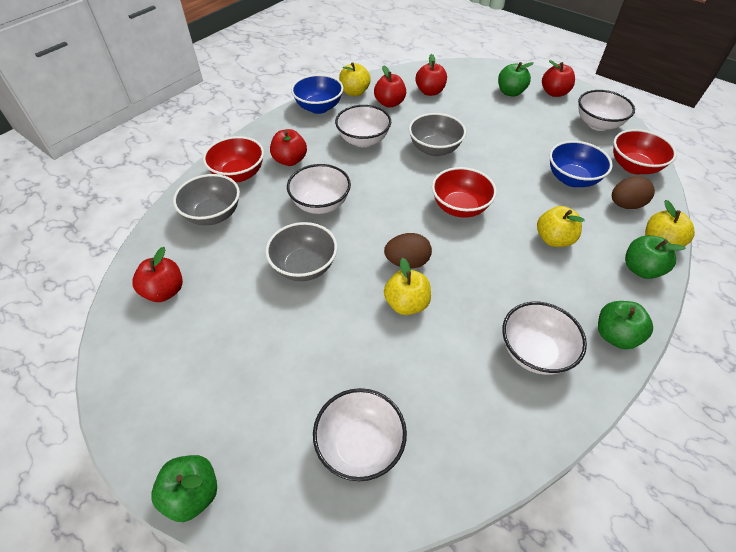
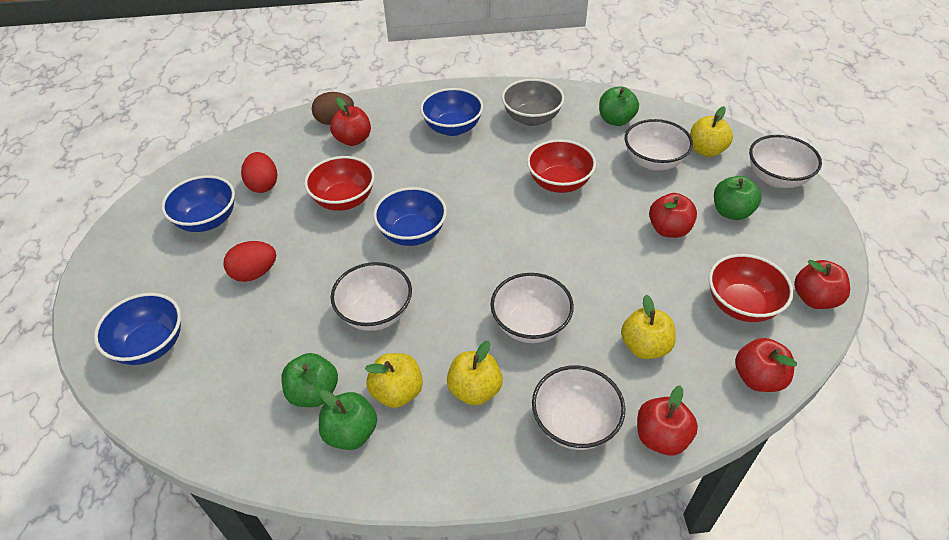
blue bowl: [291,74,343,114] [549,141,613,187] = 2 -> [94,293,181,365] [161,175,235,232] [373,187,447,246] [420,88,483,136] = 4
brown egg: [384,233,432,269] [612,176,655,209] = 2 -> [312,92,354,125] = 1
grey bowl: [173,174,240,225] [266,222,337,281] [409,113,466,156] = 3 -> [502,79,564,126] = 1
red egg: none = 0 -> [223,241,276,282] [241,152,277,193] = 2

